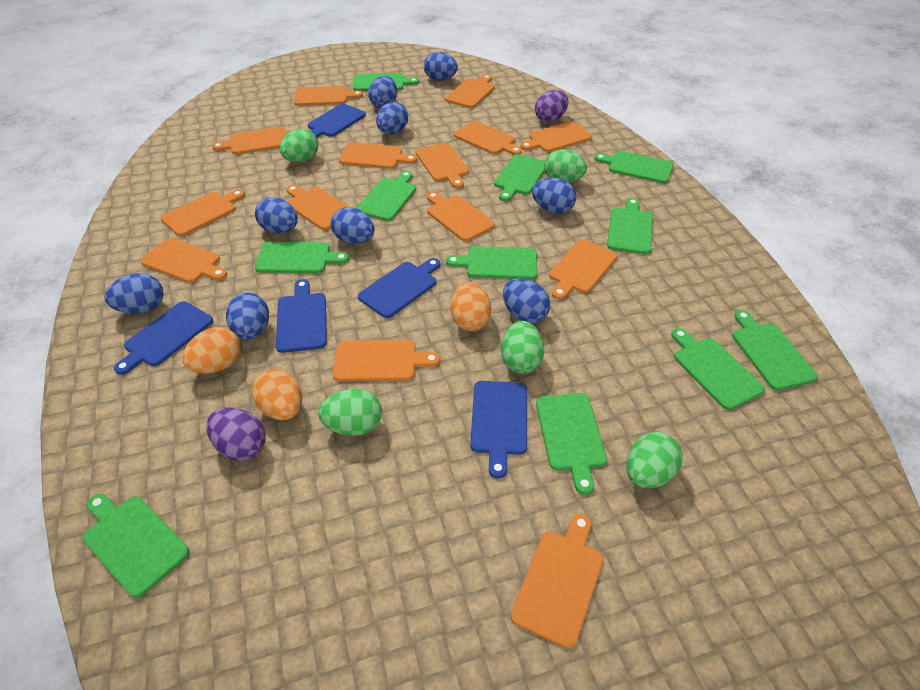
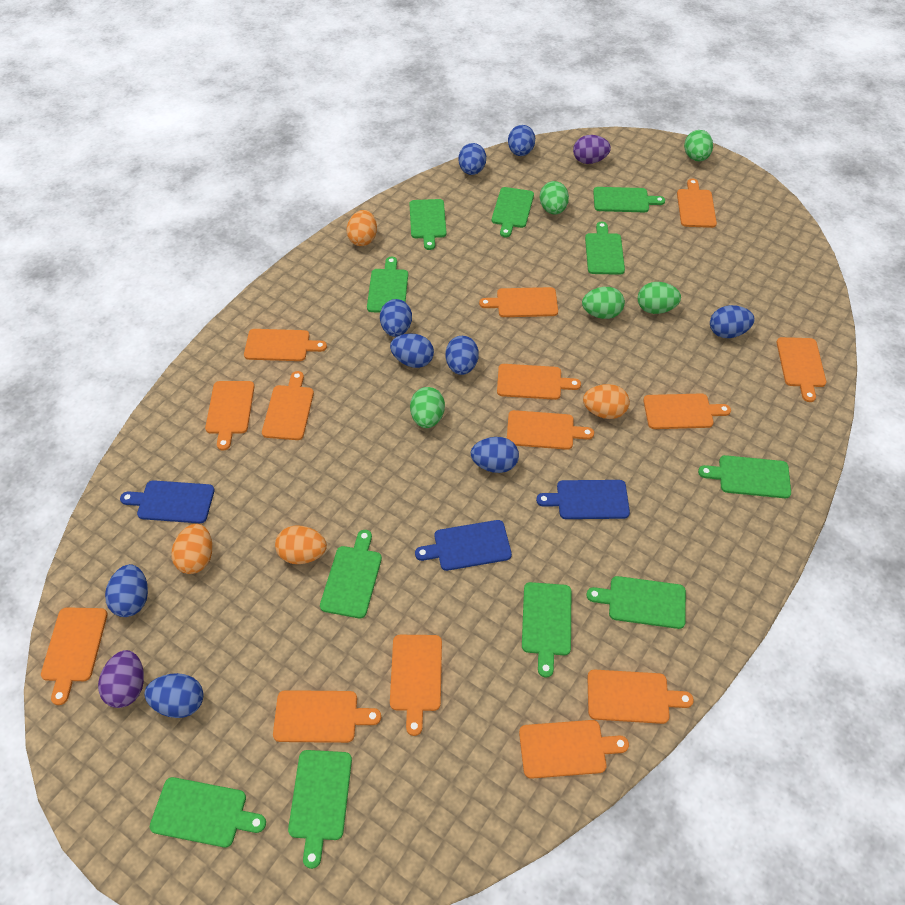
blue cutting board: [114,301,213,375] [276,279,327,353] [308,104,366,138] [358,258,440,318] [470,381,527,478] = 5 -> [120,480,215,523] [415,520,512,571] [536,480,630,519] = 3
orange egg: [182,327,241,374] [252,369,302,420] [451,282,491,331] = 3 -> [172,524,212,574] [275,525,327,564] [347,210,377,246] [583,384,630,419] = 4

